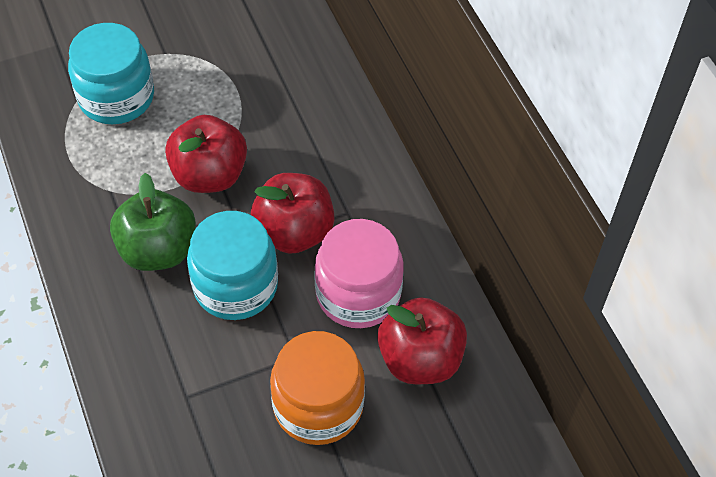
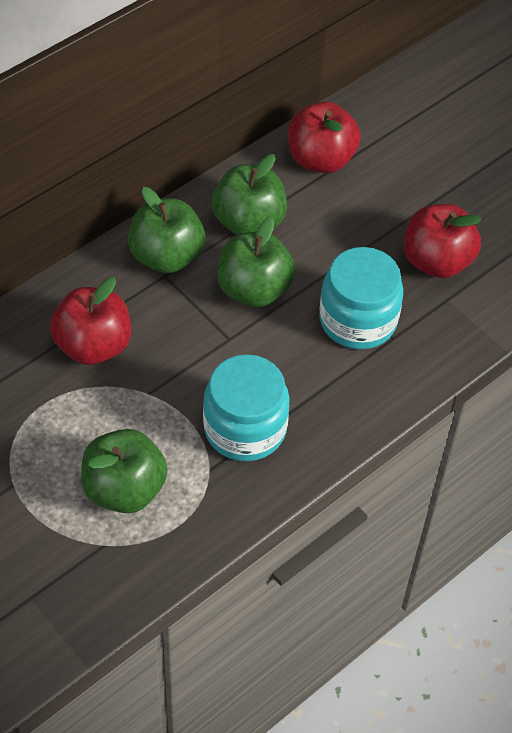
green apple: [110,173,196,271] = 1 -> [81,429,168,513] [128,187,205,273] [211,154,287,235] [217,217,295,307] = 4
orange jar: [270,331,365,445] = 1 -> none = 0
pink jar: [314,219,404,328] = 1 -> none = 0

